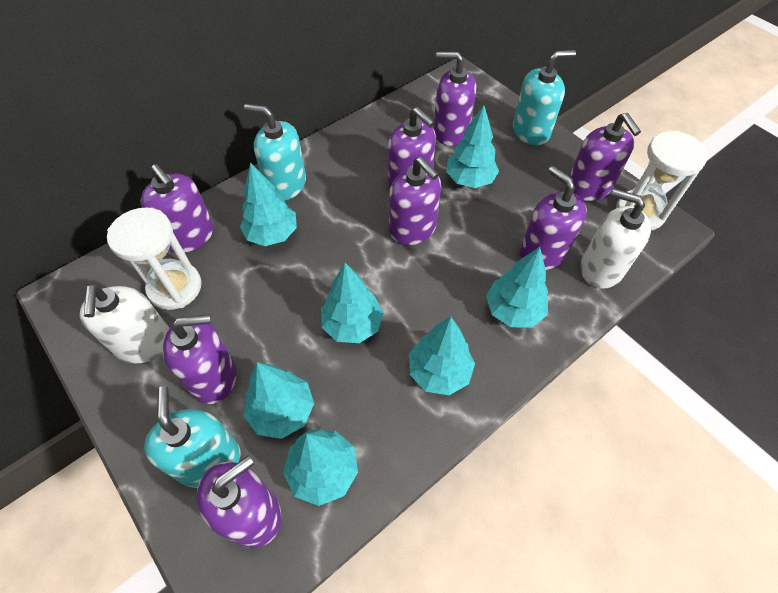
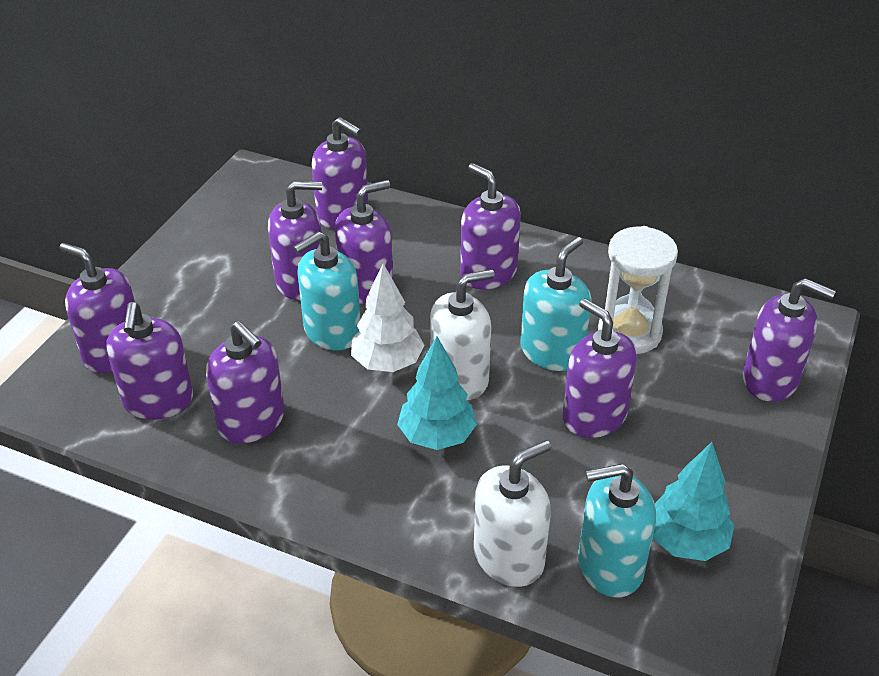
purple soap dispenser: [141,164,214,253] [163,314,237,404] [196,456,281,548] [388,107,436,188] [389,157,441,245] [433,52,476,146] [520,166,587,270] [569,113,641,201] = 8 -> [59,243,135,373] [106,302,193,420] [206,321,284,444] [268,181,322,300] [312,117,368,229] [335,180,393,305] [460,163,521,290] [562,298,637,438] [743,278,836,402] = 9
turquoise tree: [240,162,297,246] [244,362,314,439] [283,429,358,506] [321,263,384,343] [409,316,475,395] [446,105,499,188] [486,247,548,327] = 7 -> [397,336,477,450] [653,442,735,561] = 2
white hourglass: [107,208,202,310] [616,131,708,230] = 2 -> [598,226,678,354] = 1
white tree: none = 0 -> [351,263,425,372] = 1

